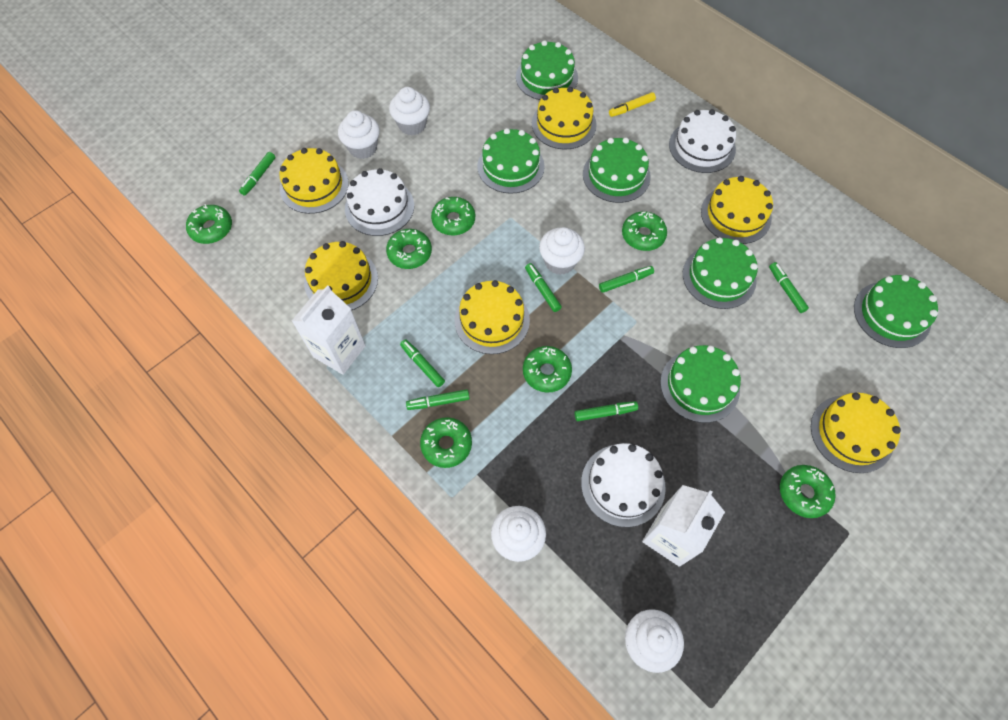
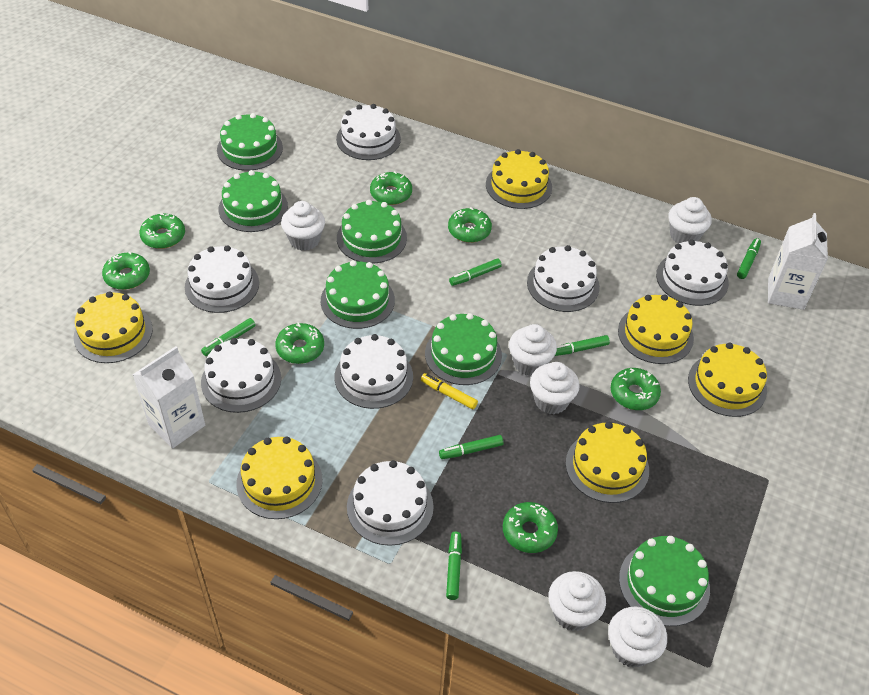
green marker: [239,152,276,196] [400,339,445,387] [406,389,470,410] [525,263,562,312] [574,401,638,421] [599,266,654,293] [769,262,809,313] = 7 -> [201,318,256,356] [439,435,503,459] [446,532,462,600] [449,258,502,286] [555,335,610,356] [737,238,761,279] = 6
white cake: [345,168,414,236] [581,443,666,527] [669,109,736,173] = 3 -> [185,245,259,313] [201,338,281,413] [335,334,413,409] [336,104,401,160] [347,460,434,546] [527,245,600,312] [656,240,729,306] = 7
white cupcake: [338,110,380,159] [389,87,430,136] [491,506,546,562] [539,227,585,275] [625,609,684,673] = 5 -> [281,201,325,251] [509,324,557,376] [530,362,580,414] [548,571,606,631] [608,607,667,668] [668,197,712,244] = 6

